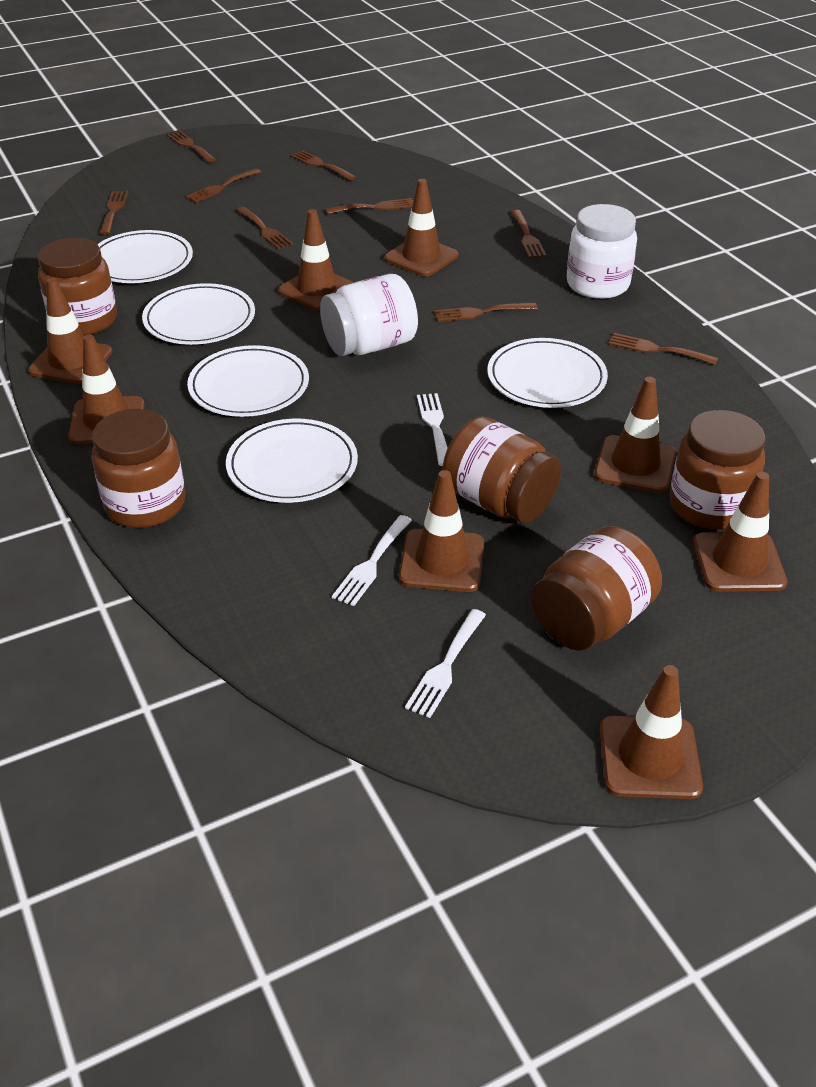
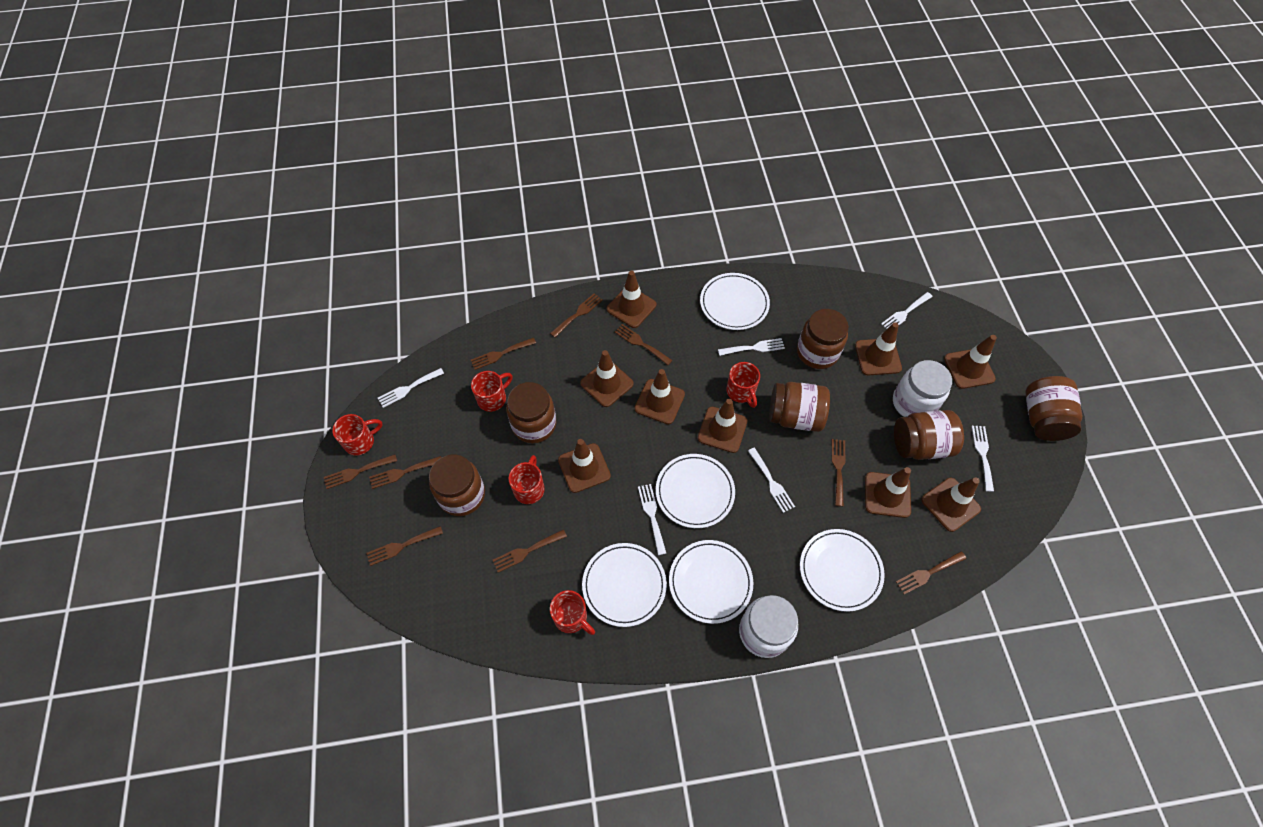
brown jar: [38,238,117,336] [92,409,185,528] [443,416,561,523] [531,526,662,651] [669,410,765,529] = 5 -> [429,455,485,516] [506,382,556,443] [769,382,830,432] [797,309,849,369] [894,410,964,460] [1025,376,1082,441] = 6
brown traffic cone: [28,278,112,384] [68,334,145,444] [278,209,354,311] [384,179,458,276] [399,470,484,592] [594,377,676,493] [600,665,703,799] [693,472,787,592] = 8 -> [558,439,611,493] [580,350,634,407] [607,271,656,328] [634,369,685,424] [698,399,747,453] [855,322,902,376] [865,467,911,518] [921,477,981,532] [944,335,997,389] = 9
red mug: none = 0 -> [332,414,382,456] [471,371,513,412] [508,455,545,504] [550,590,595,635] [726,362,760,408] = 5
white fork: [332,515,412,606] [405,609,486,718] [417,393,448,466] = 3 -> [378,368,444,408] [638,484,666,555] [718,338,785,356] [748,448,795,513] [881,292,932,329] [971,426,994,492] = 6

